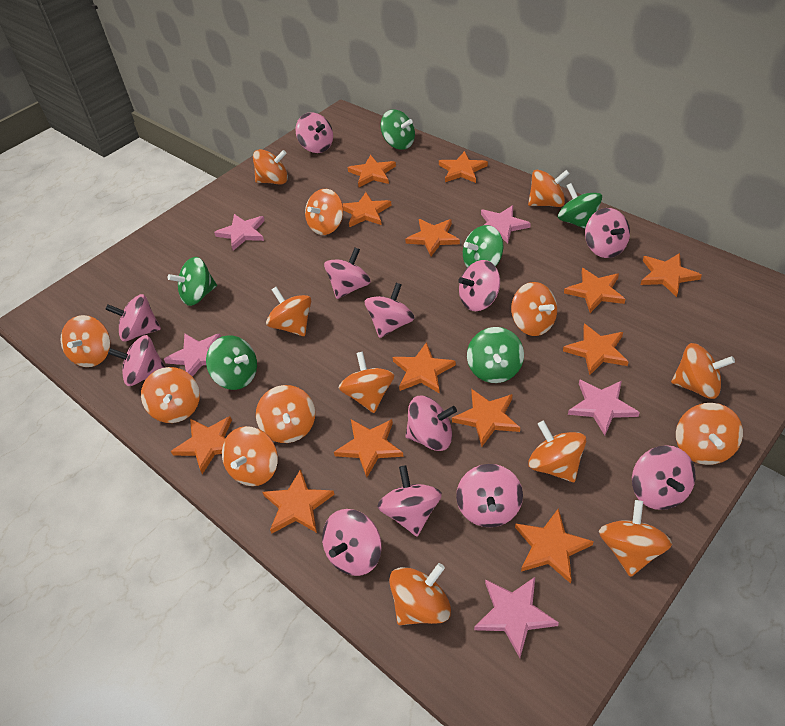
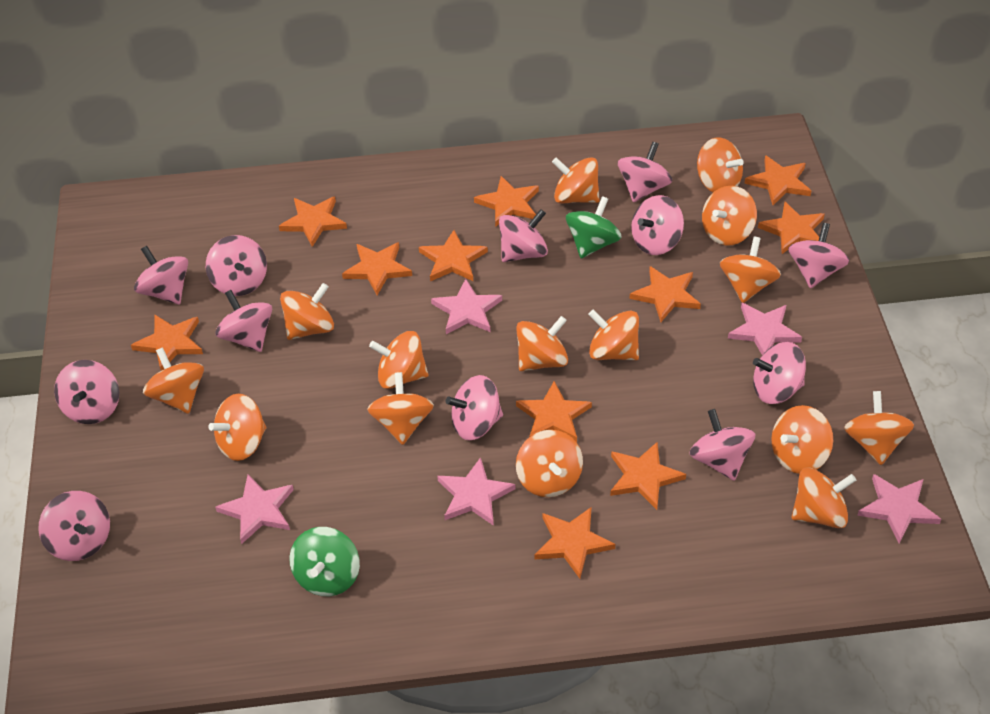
green spinning top: [168,257,217,306] [206,335,257,390] [381,109,415,150] [463,225,503,268] [467,327,524,383] [558,183,602,229] = 6 -> [289,527,360,596] [566,196,622,258] = 2
orange star: [171,416,232,474] [262,469,335,533] [334,419,404,477] [342,192,392,227] [347,155,396,187] [393,342,456,394] [405,219,460,256] [439,151,488,183] [452,389,520,447] [515,508,594,584] [563,324,629,375] [564,268,625,313] [641,253,702,297] = 13 -> [131,315,203,371] [279,196,347,247] [342,242,412,295] [419,230,488,281] [474,176,539,227] [516,381,592,442] [534,507,615,579] [610,442,686,510] [629,266,701,322] [744,155,811,205] [758,202,825,254] = 11

